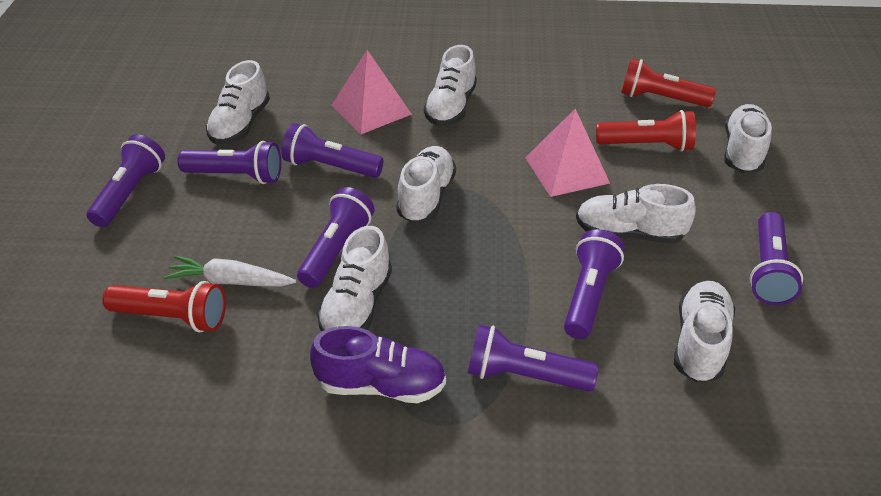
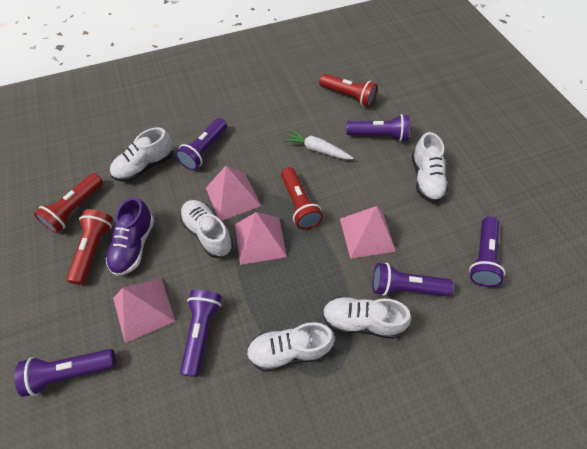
pink pyramid: [332,50,412,134] [525,108,610,197] = 2 -> [113,278,175,343] [206,166,261,221] [235,212,287,265] [340,206,396,259] = 4
purple flashlight: [87,135,165,227] [177,141,281,184] [282,123,384,178] [297,187,375,288] [468,325,599,391] [564,229,624,339] [749,212,803,305] = 7 -> [15,349,116,397] [175,118,227,170] [180,290,222,377] [347,114,410,142] [372,263,454,296] [469,216,505,287] = 6
red flashlight: [102,281,226,332] [596,110,696,152] [621,58,716,107] = 3 -> [34,173,103,233] [67,209,113,285] [281,167,323,230] [319,74,377,107] = 4
white shoe: [206,60,270,144] [317,226,392,332] [396,146,456,223] [424,45,477,126] [576,184,696,244] [674,281,735,383] [724,104,772,173] = 7 -> [110,127,173,182] [180,200,233,258] [246,322,335,372] [322,296,411,339] [412,132,448,203] = 5

